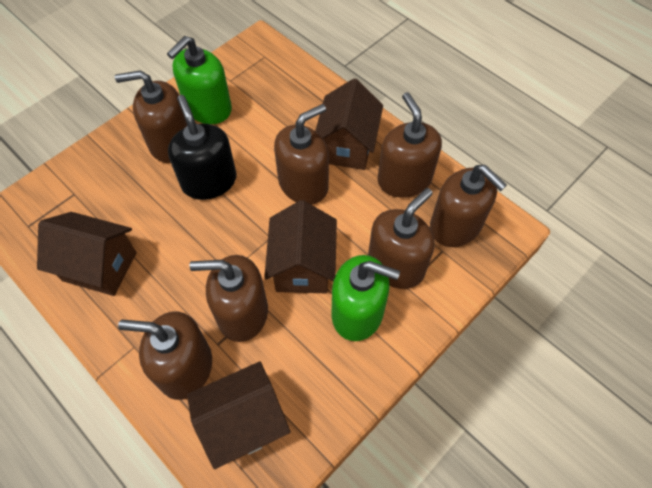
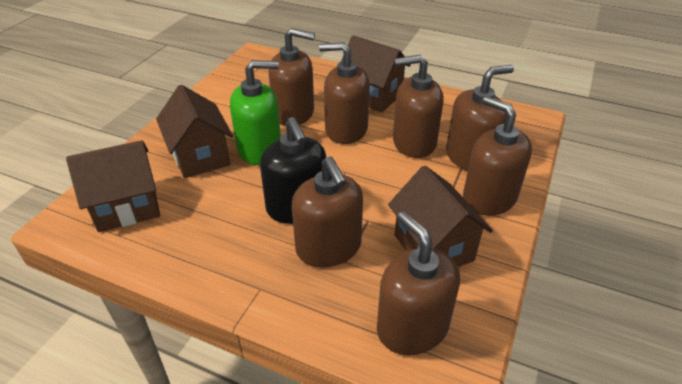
green soap dispenser: [167,36,232,124] [332,255,400,341] = 2 -> [230,60,281,165] = 1

